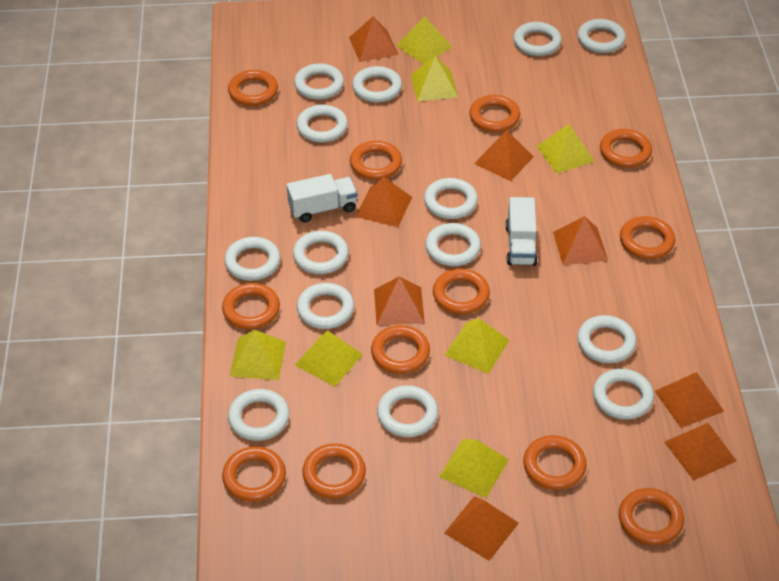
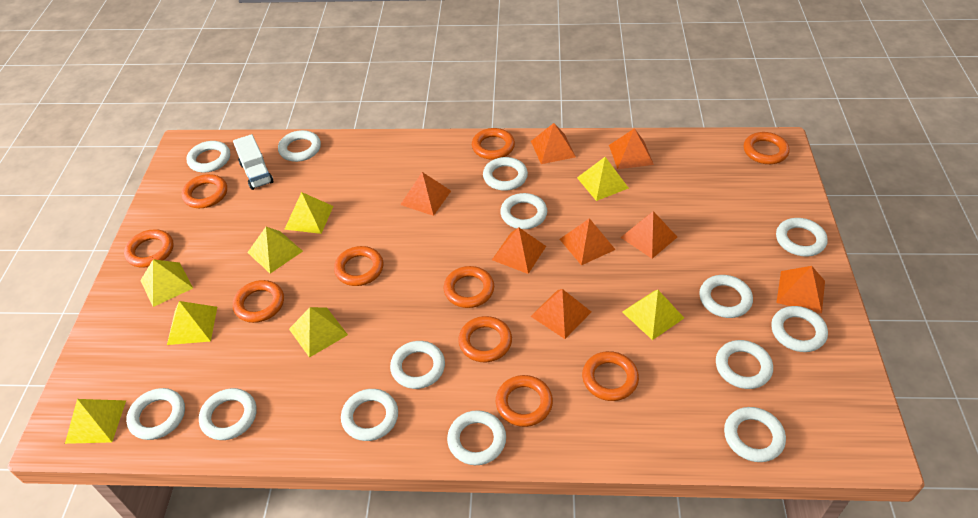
orange ring: [222,283,280,329] [222,446,286,502] [228,70,278,106] [302,443,366,499] [350,141,402,180] [371,325,430,374] [433,269,490,314] [469,95,520,132] [523,435,587,490] [600,129,652,168] [619,488,684,546] [620,216,675,259] = 12 -> [124,229,174,268] [182,174,227,208] [233,280,284,323] [334,246,383,286] [444,266,494,308] [458,316,512,362] [472,128,515,160] [496,375,553,427] [582,351,639,401] [744,132,789,164] = 10
white truck: [287,174,357,223] [505,197,538,266] = 2 -> [233,134,273,190] = 1
yellow pyramid: [230,330,286,380] [295,330,363,387] [396,17,452,65] [411,56,458,101] [439,439,509,498] [445,318,510,374] [536,124,595,174] = 7 -> [65,399,126,444] [140,259,193,307] [167,301,217,345] [247,227,303,273] [284,192,333,234] [289,307,348,358] [577,157,629,201] [622,290,684,340] = 8

